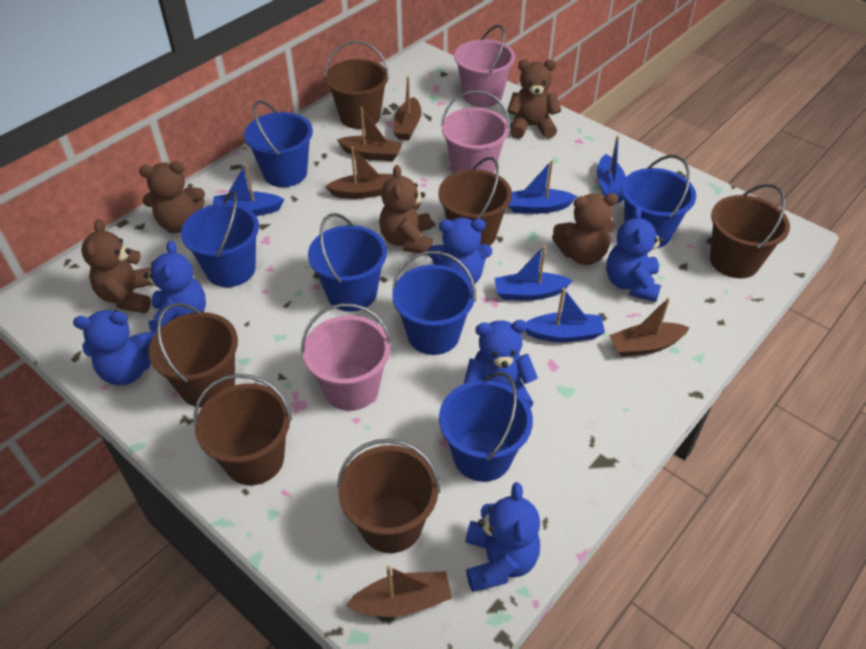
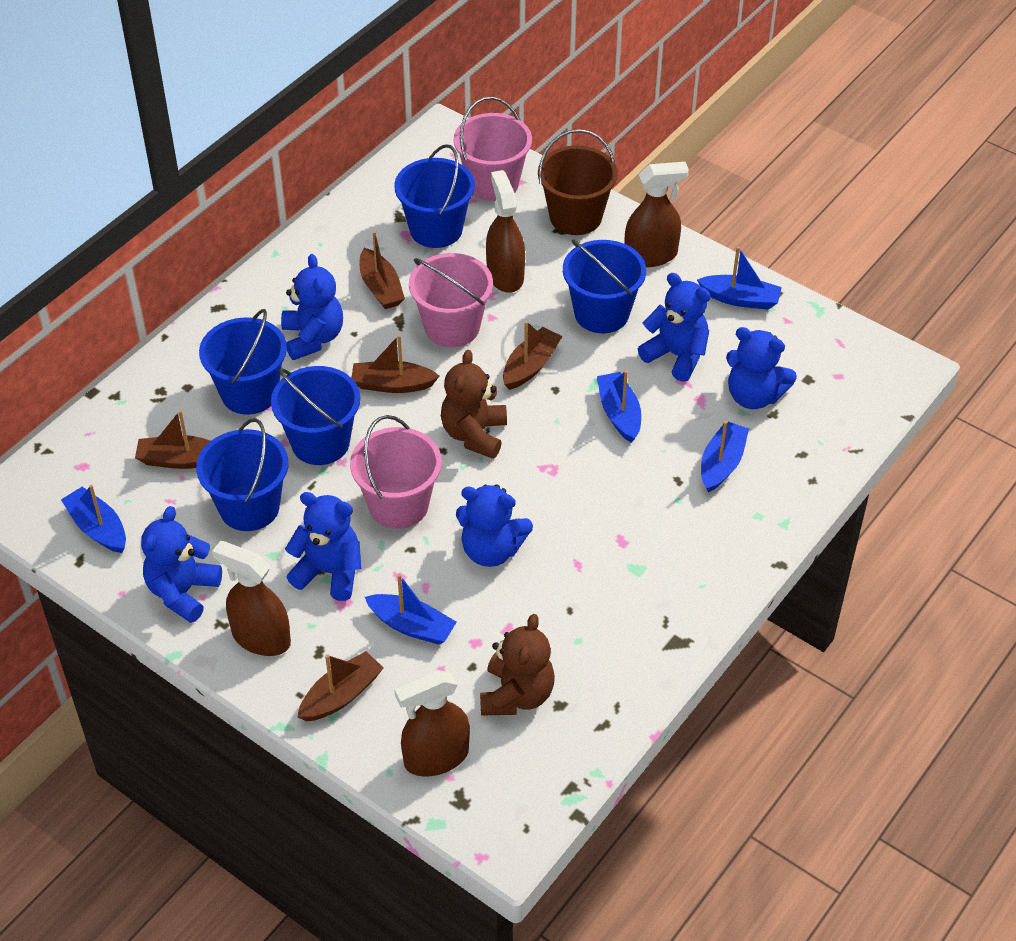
blue bucket: [181,191,259,287] [244,101,313,187] [308,213,387,312] [392,251,476,355] [439,372,533,482] [622,155,696,248] = 6 -> [196,418,288,531] [199,309,287,415] [271,366,360,465] [394,144,475,248] [563,240,646,333] = 5
brown bucket: [149,303,238,407] [194,374,292,485] [325,41,389,129] [337,439,440,553] [438,157,512,245] [710,184,790,278] = 6 -> [538,129,618,235] = 1
brown spray bottle: none = 0 -> [212,541,291,656] [394,670,470,777] [486,170,525,293] [624,162,689,267] = 4
brown teddy bear: [81,219,152,313] [139,161,205,233] [379,165,433,255] [507,59,562,139] [552,193,618,265] = 5 -> [441,350,507,459] [480,614,555,716] = 2

